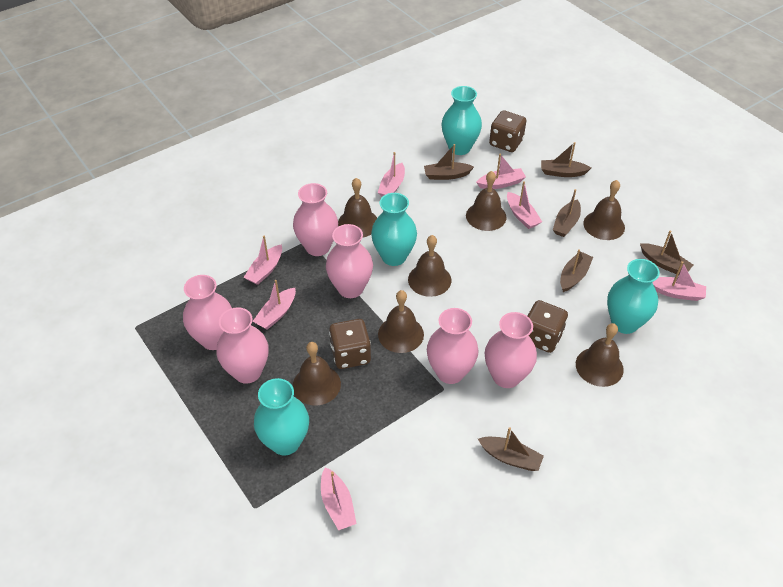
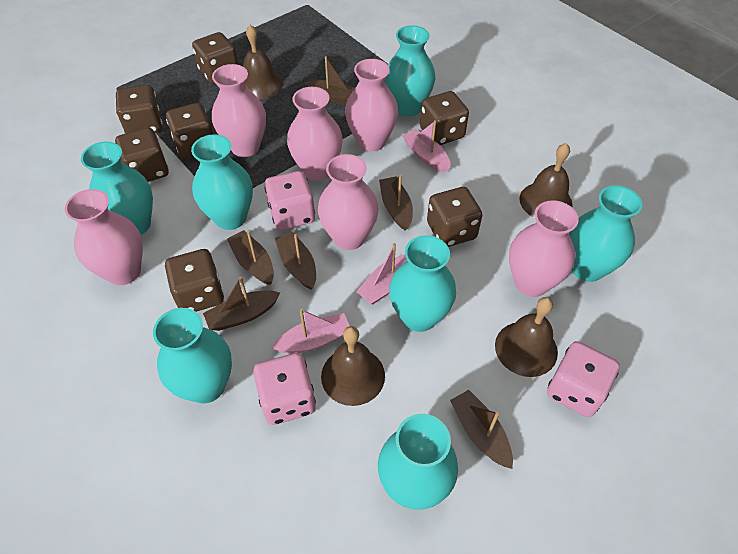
brown bell: [293,342,341,405] [338,178,377,238] [378,290,424,353] [408,235,451,297] [466,171,507,231] [576,323,624,387] [583,180,625,240] = 7 -> [243,25,283,99] [321,326,385,406] [495,297,558,377] [519,143,573,218] = 4
brown dice: [329,319,371,369] [489,110,526,152] [528,300,568,353] = 3 -> [115,128,169,182] [116,85,163,134] [165,249,224,312] [166,103,214,158] [192,32,238,84] [420,91,469,145] [427,187,482,247] = 7
pink boat: [243,236,282,285] [252,280,296,330] [321,467,357,531] [378,152,405,197] [476,154,526,189] [507,181,542,229] [652,261,706,301] = 7 -> [272,309,350,354] [356,243,407,304] [402,120,451,173] = 3
pink dice: none = 0 -> [253,353,316,425] [265,171,315,230] [547,341,620,417] = 3
turquoise vase: [254,378,309,456] [371,193,417,266] [441,86,482,155] [607,259,660,334] = 4 -> [81,141,153,235] [153,308,232,403] [191,134,253,230] [378,414,458,510] [385,25,436,117] [389,235,456,332] [569,185,642,282] = 7

